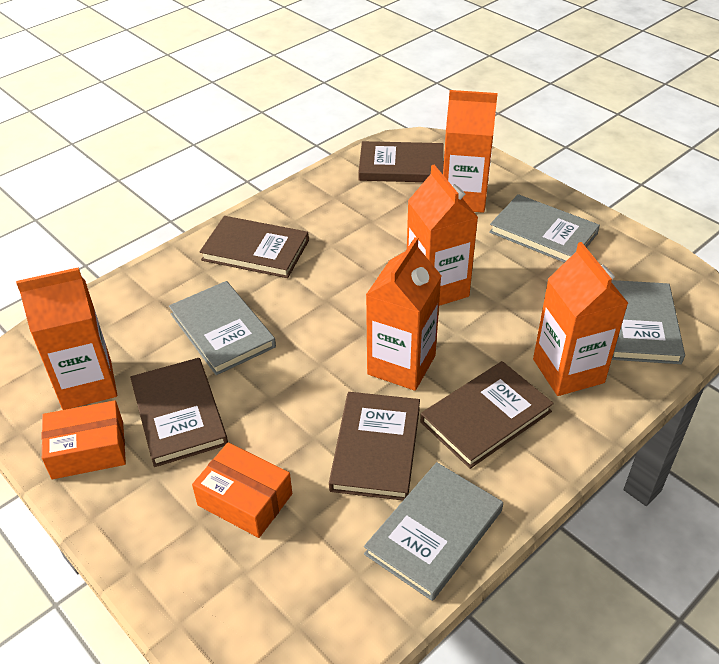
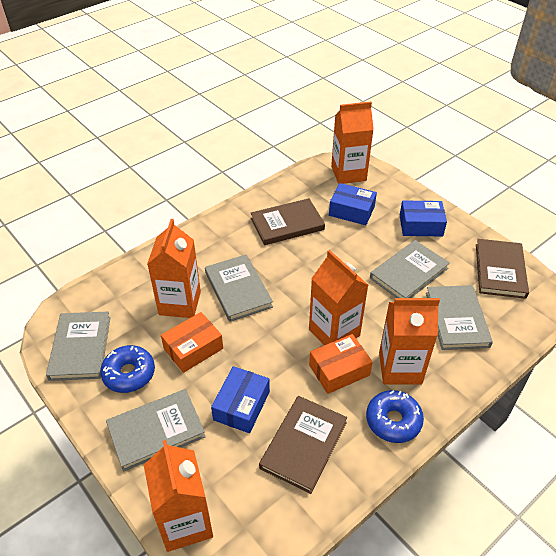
blue box: none = 0 -> [211,366,270,433] [329,183,377,225] [400,201,447,236] = 3
blue donut: none = 0 -> [100,345,155,393] [366,390,424,443] = 2
brown book: [130,358,228,467] [200,216,309,278] [329,392,420,500] [358,141,444,182] [420,361,554,469] = 5 -> [251,198,325,245] [259,396,347,494] [476,239,529,299] = 3
grey book: [169,281,276,375] [364,462,503,601] [489,194,600,263] [611,280,685,364] = 4 -> [46,312,111,381] [106,389,206,471] [205,254,273,322] [370,240,450,298] [426,285,493,350] = 5

